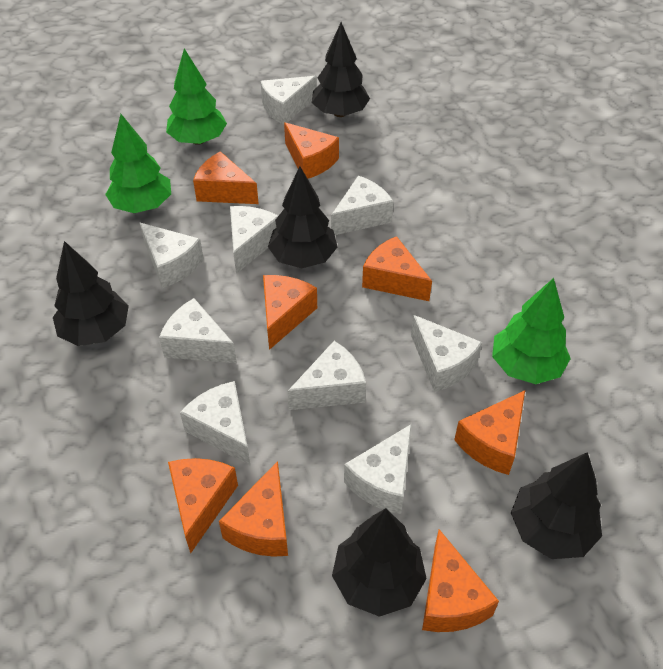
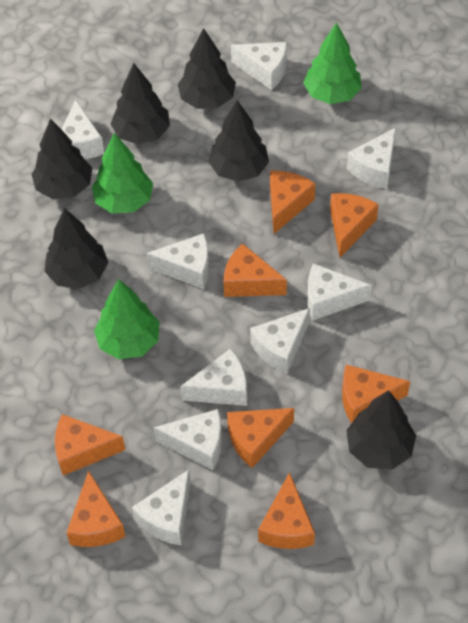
black tree: [53,241,129,346] [268,167,337,268] [312,22,370,117] [332,508,427,617] [511,452,602,559] = 5 -> [31,118,92,199] [44,208,108,289] [111,63,170,144] [178,28,236,109] [208,100,269,182] [346,390,416,470] = 6

